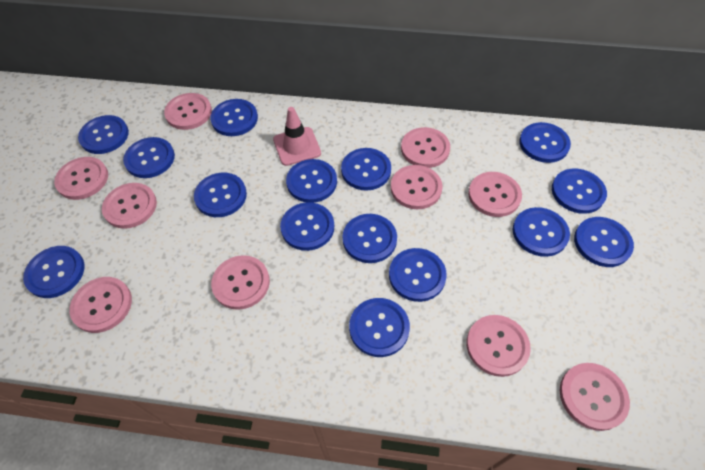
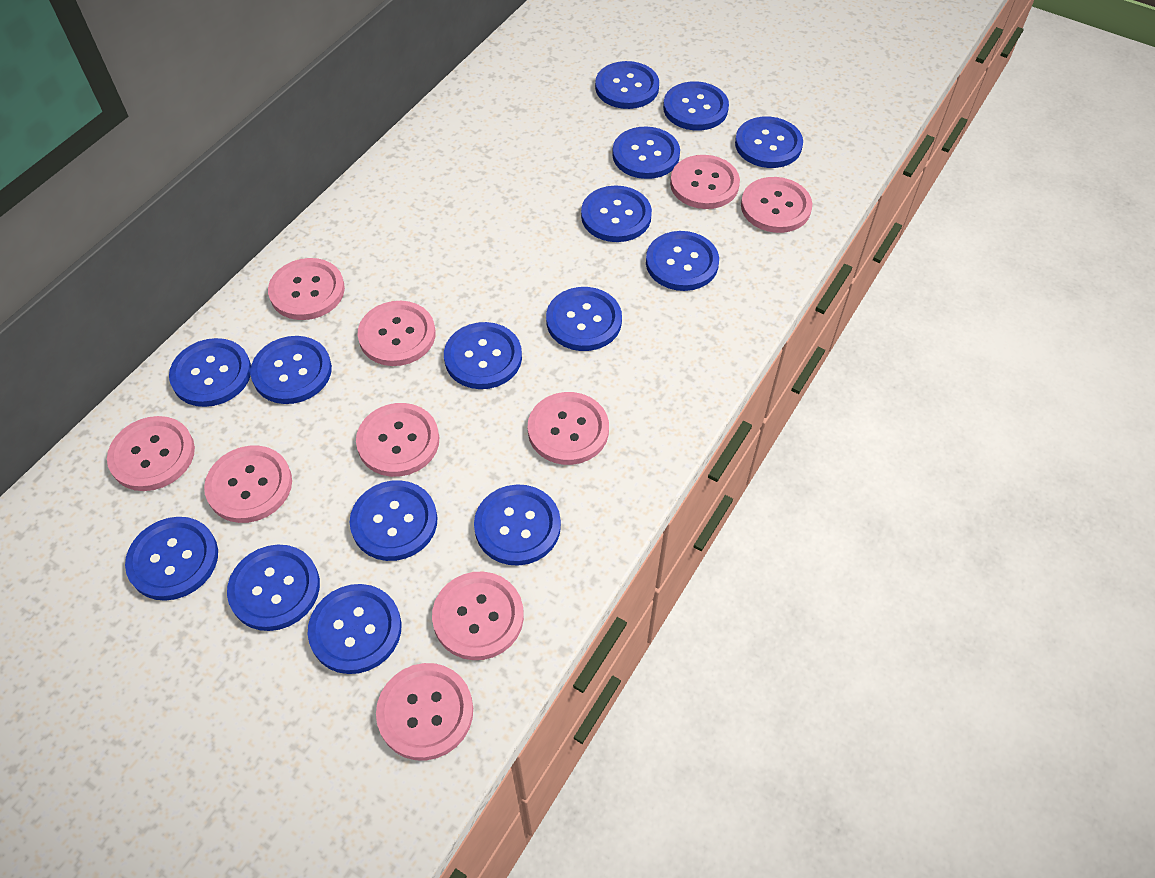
pink traffic cone: [273,107,321,166] = 1 -> none = 0

